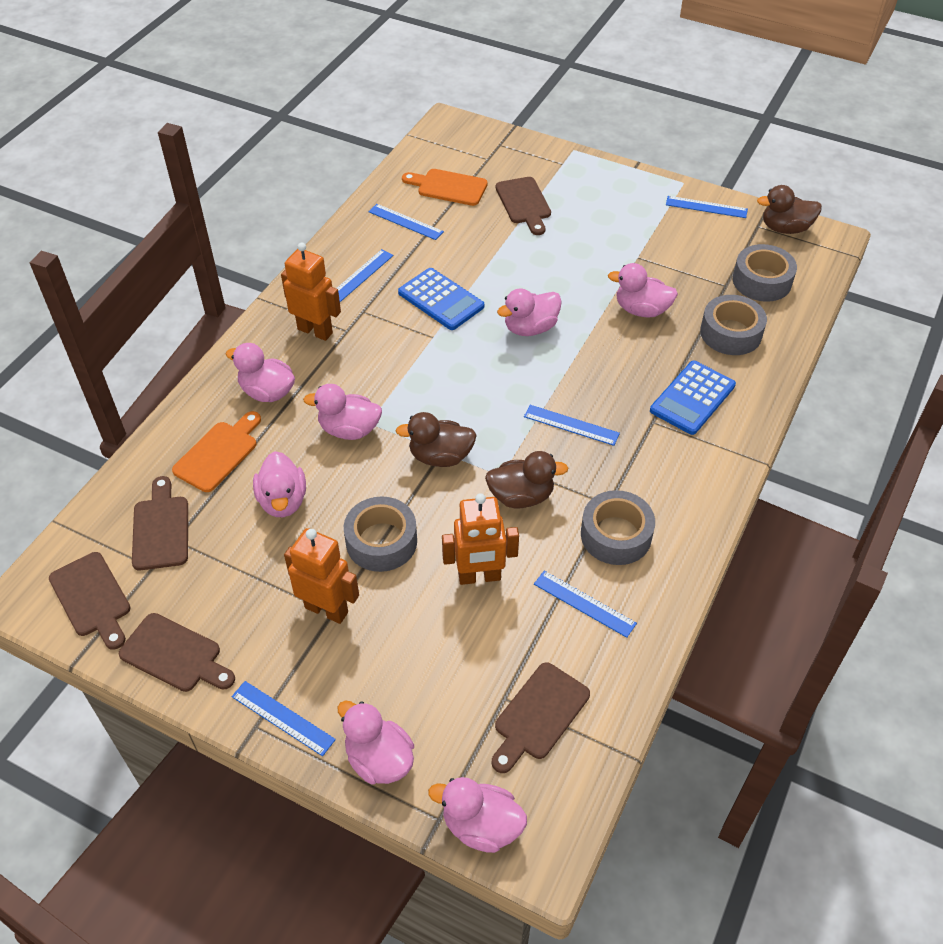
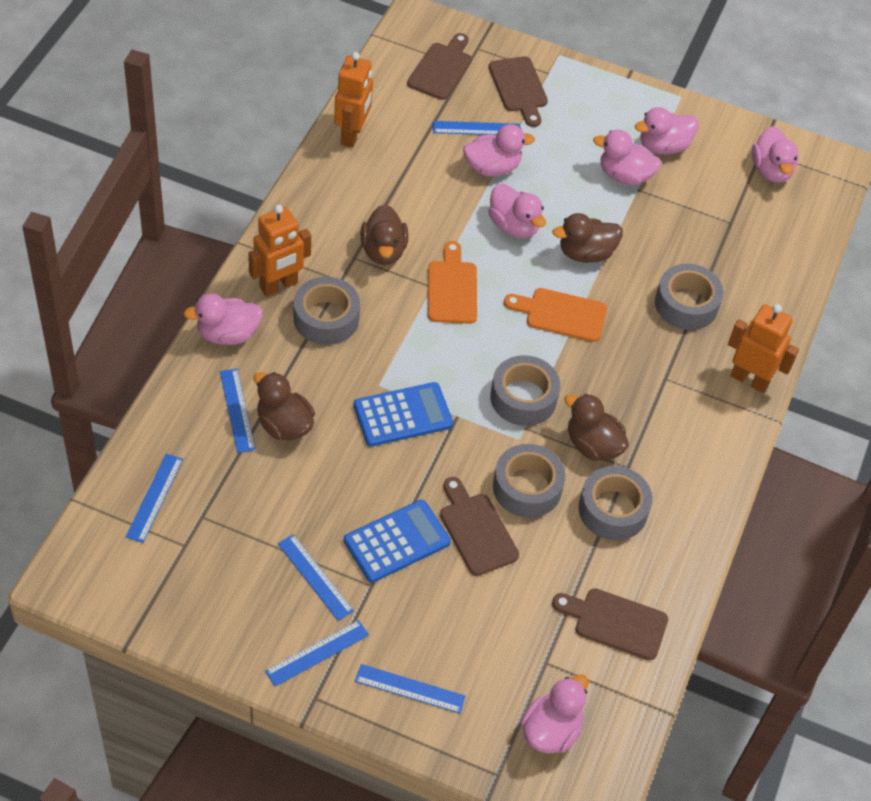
brown cutting board: [49,552,131,650] [119,613,235,692] [132,476,188,570] [492,662,590,773] [496,177,551,235] = 5 -> [407,33,472,100] [440,477,519,576] [489,56,548,127] [552,588,668,660] = 4
brown duck: [396,412,477,467] [485,451,568,508] [757,185,822,234] = 3 -> [253,372,315,441] [360,204,408,265] [552,213,623,263] [565,394,629,461] = 4
grey tape: [344,496,417,572] [581,490,655,565] [700,295,767,355] [733,244,797,302] = 4 -> [294,277,360,345] [490,355,560,426] [493,444,565,518] [578,466,653,540] [655,264,724,330] = 5

